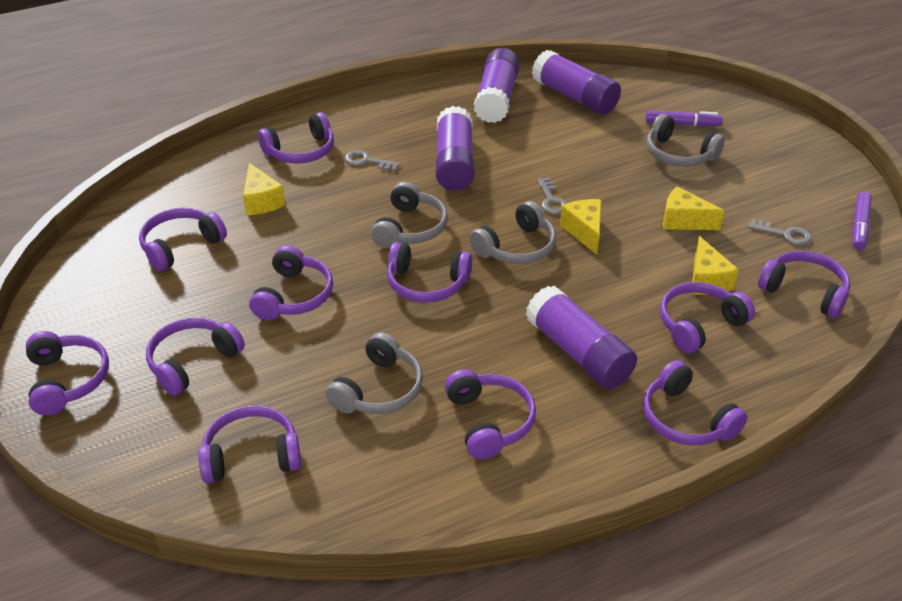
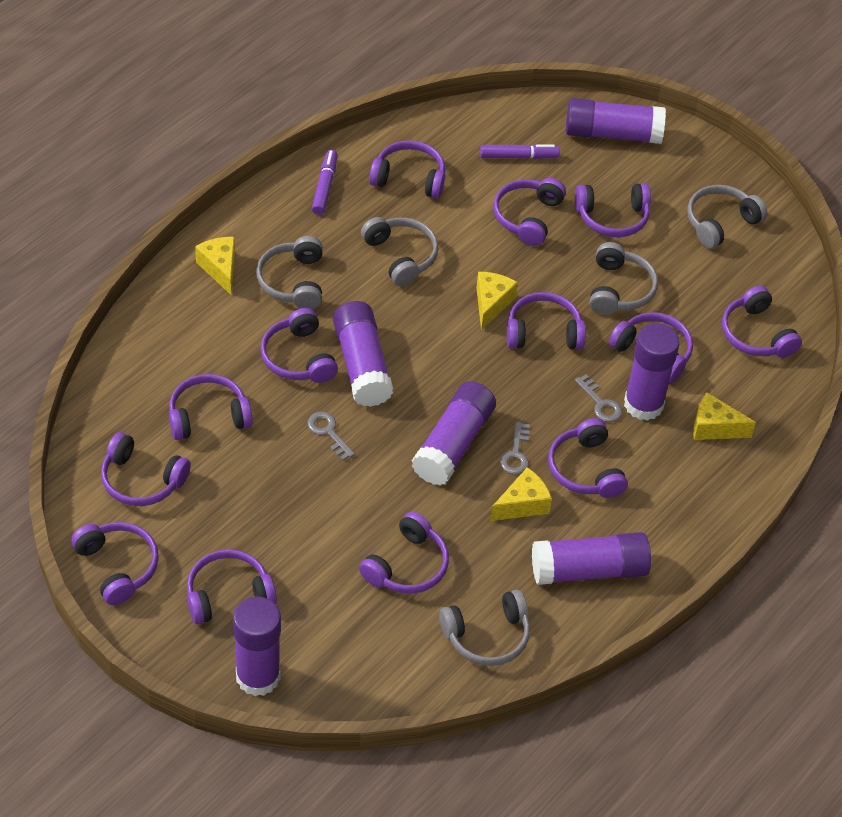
grey headphones: [326,332,423,414] [371,182,448,248] [470,201,556,264] [646,114,725,167] = 4 -> [256,236,323,309] [361,217,439,286] [439,590,530,666] [589,242,658,315] [687,185,767,249] = 5
purple glue stick: [436,106,475,191] [474,48,520,123] [525,286,637,389] [532,50,621,115] = 4 -> [233,597,281,696] [333,301,393,407] [412,381,496,485] [532,532,651,585] [566,98,666,144] [624,323,680,421] = 6
purple headphones: [26,331,109,415] [139,208,227,271] [146,317,245,396] [198,405,301,483] [249,245,333,320] [258,112,334,164] [387,242,472,303] [445,369,536,459] [643,360,747,445] [660,282,755,353] [758,251,850,318] = 11 -> [71,522,159,605] [101,432,191,506] [169,374,253,440] [187,549,277,624] [260,308,338,383] [359,511,449,593] [369,140,445,198] [493,178,566,246] [507,292,586,350] [548,418,628,498] [575,183,651,237] [609,312,693,383] [722,286,802,358] = 13

